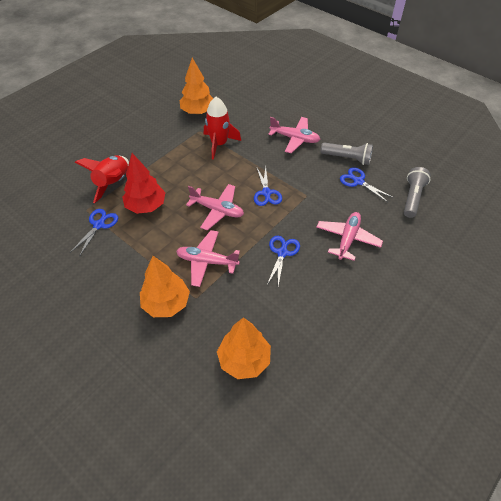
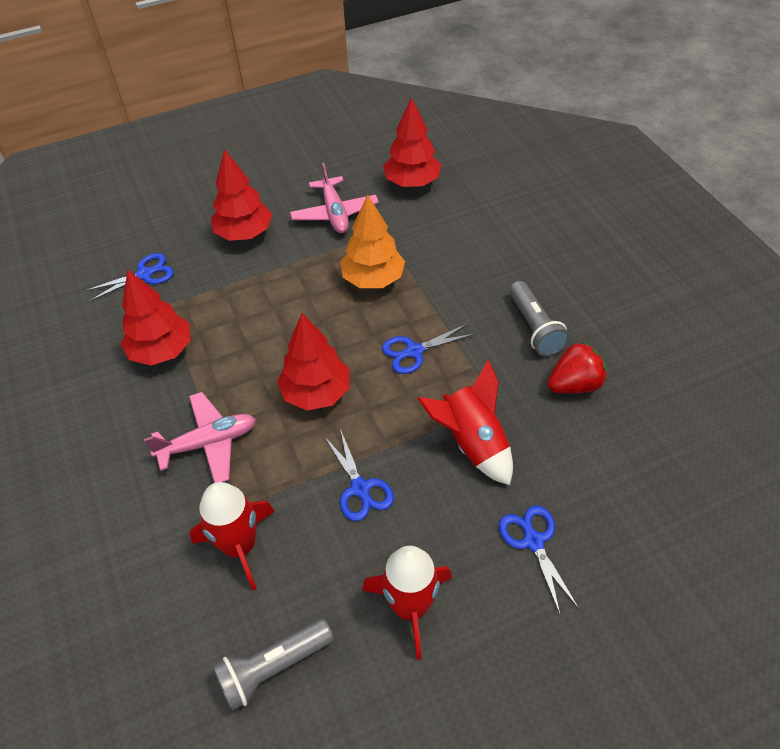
orange tree: [140,256,190,317] [180,58,213,115] [217,317,271,379] = 3 -> [340,195,405,288] = 1
pink plane: [176,230,240,287] [186,184,244,231] [268,117,321,153] [316,212,383,261] = 4 -> [144,392,256,483] [290,163,379,233] = 2
red rocket: [75,155,129,203] [204,97,241,160] = 2 -> [190,482,275,590] [362,546,452,660] [417,360,513,485] = 3
red strawberry: none = 0 -> [548,342,607,394] = 1
red tree: [122,153,165,214] = 1 -> [121,270,191,366] [211,149,272,241] [277,313,349,410] [383,97,441,187] = 4

